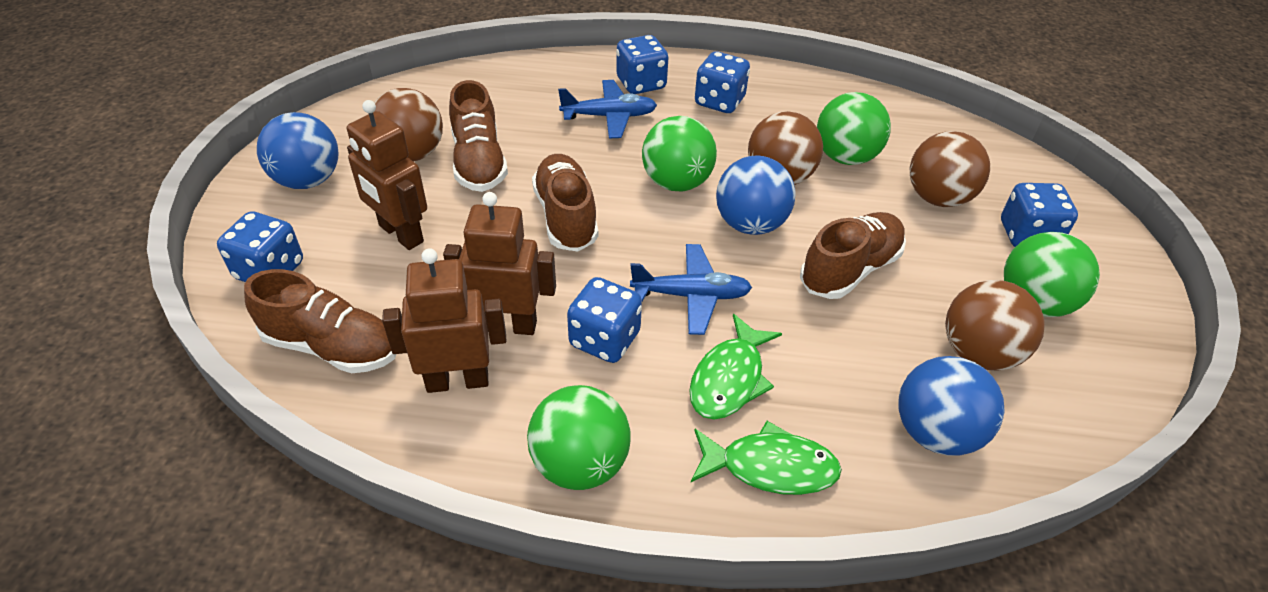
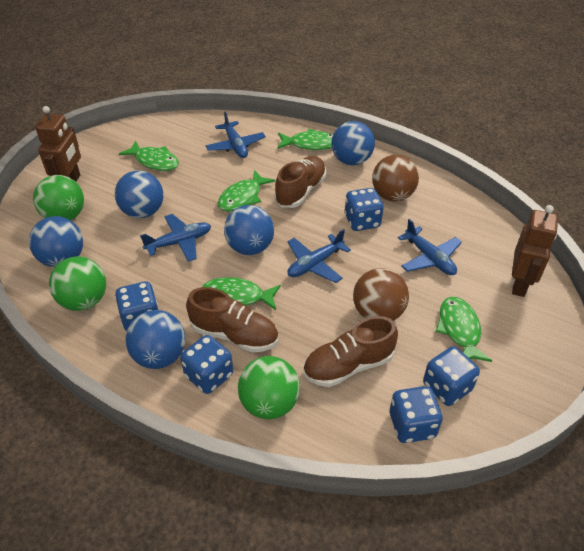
blue ball: [257,112,338,189] [716,156,796,235] [898,356,1005,456] = 3 -> [29,216,83,267] [115,170,164,218] [125,310,185,369] [224,205,274,255] [331,121,375,165] = 5
blue plane: [558,80,657,138] [630,244,752,335] = 2 -> [140,214,211,262] [206,112,266,158] [287,229,351,283] [398,219,462,275] = 4
brown ball: [374,88,443,162] [748,111,823,185] [910,131,990,207] [945,280,1045,370] = 4 -> [353,268,409,321] [372,155,419,201] = 2
brown robot: [347,100,427,250] [382,248,506,393] [443,192,556,335] = 3 -> [35,106,81,181] [512,205,558,297] = 2
brown shoe: [244,269,396,373] [449,80,508,192] [532,154,598,252] [800,212,906,299] = 4 -> [186,287,278,352] [274,156,326,208] [303,316,398,387] = 3
green ball: [527,385,631,490] [642,116,717,191] [817,92,891,165] [1004,232,1100,317] = 4 -> [33,175,84,220] [49,256,106,311] [238,356,300,419] = 3
green fish: [689,314,782,420] [691,421,842,495] = 2 -> [119,141,179,171] [202,277,281,310] [218,170,275,211] [277,129,333,150] [436,297,492,362] = 5

